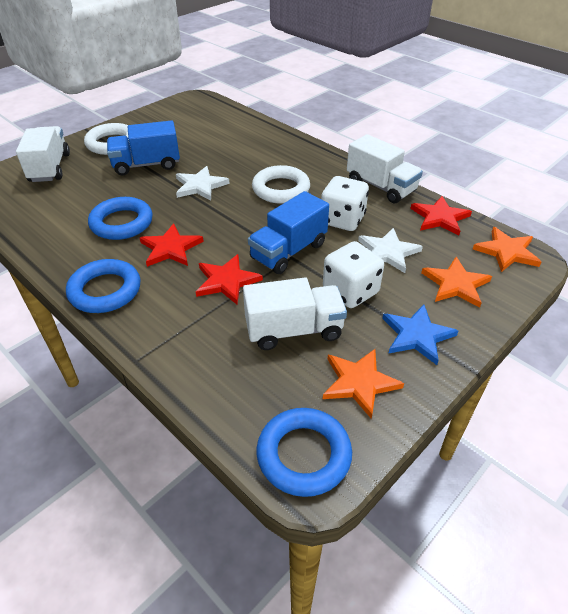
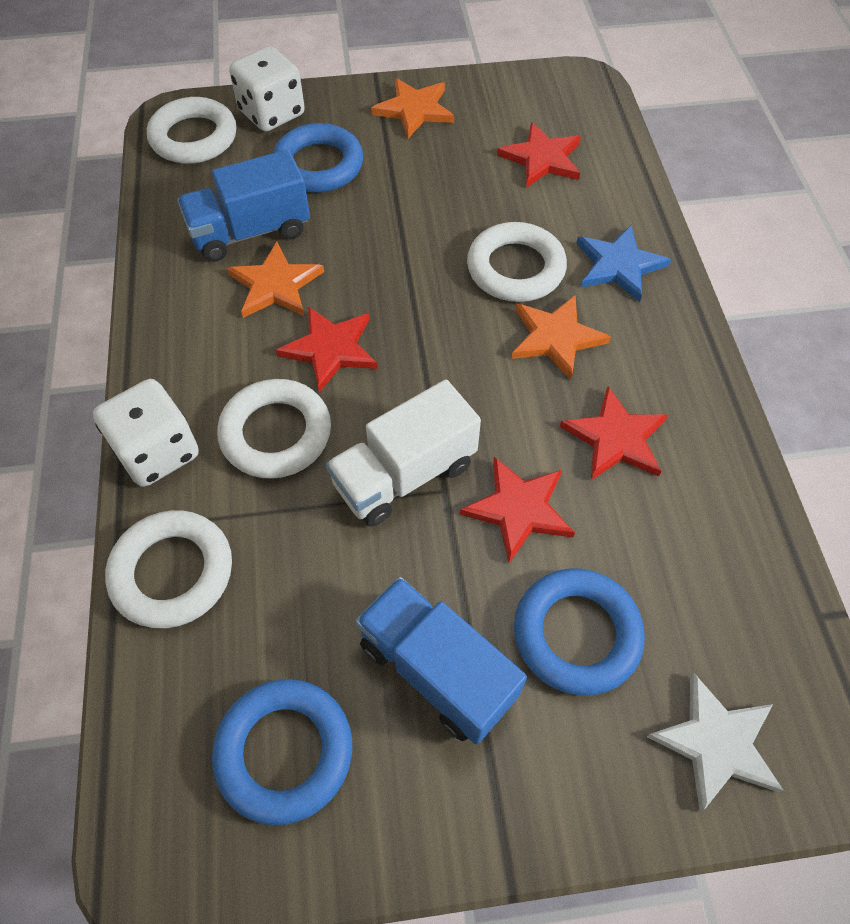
red star: [140,223,204,267] [196,254,263,304] [410,196,472,236] = 3 -> [276,306,378,392] [460,457,575,563] [497,122,581,188] [560,386,668,480] = 4
white ring: [84,123,129,155] [252,165,310,204] = 2 -> [105,510,232,628] [147,97,237,164] [217,379,331,479] [467,222,567,302] = 4
white star: [176,166,230,201] [358,228,423,273] = 2 -> [647,673,783,812] = 1
white truck: [16,126,70,182] [243,278,347,350] [347,134,423,203] = 3 -> [326,379,481,527] = 1

